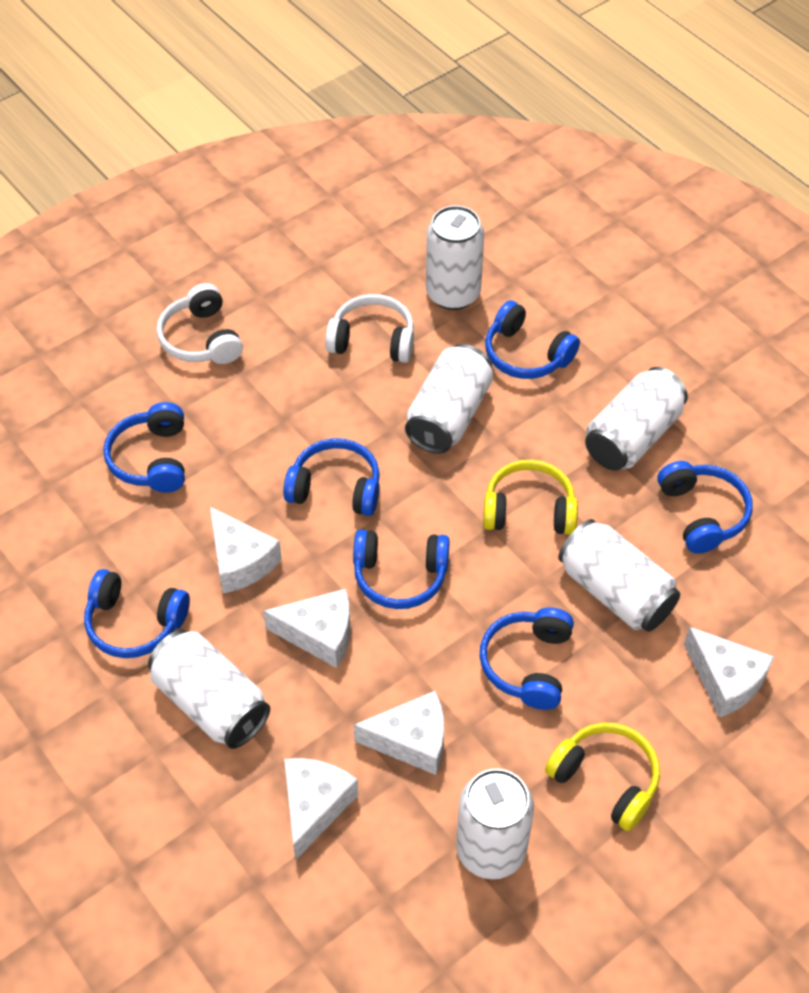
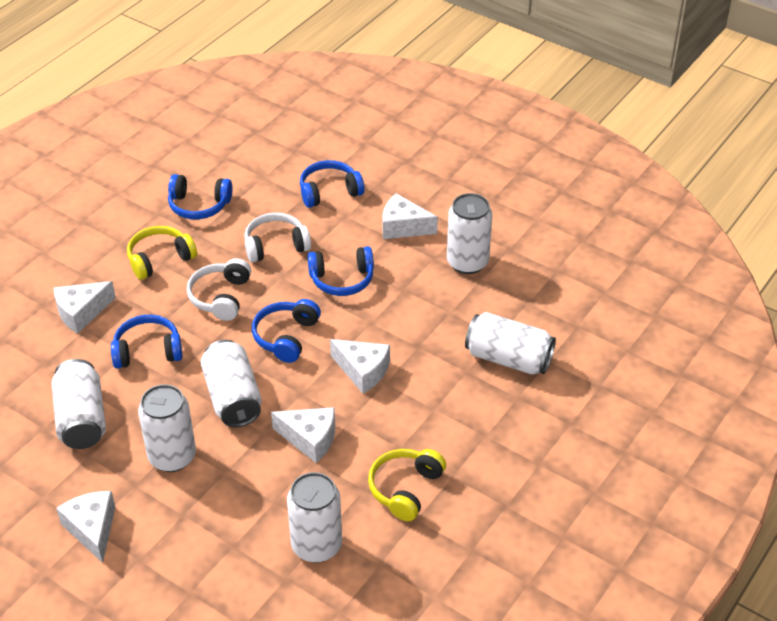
blue headphones: [84,569,190,658] [103,402,185,493] [283,438,380,516] [353,529,450,609] [479,607,574,710] [485,300,580,379] [657,461,753,554] = 7 -> [111,315,182,369] [168,174,232,219] [252,299,321,363] [300,160,365,208] [308,246,374,296] = 5

